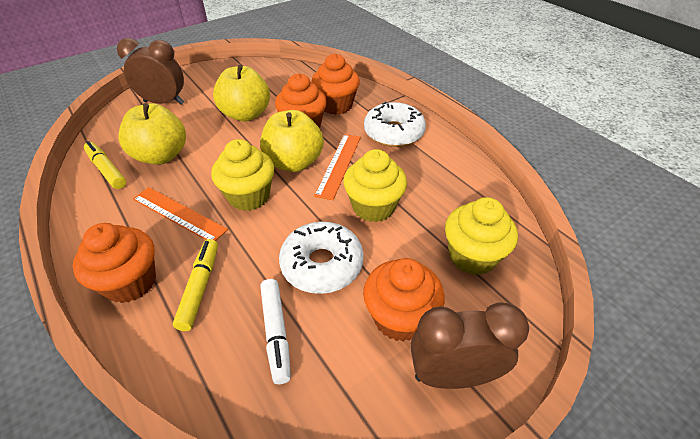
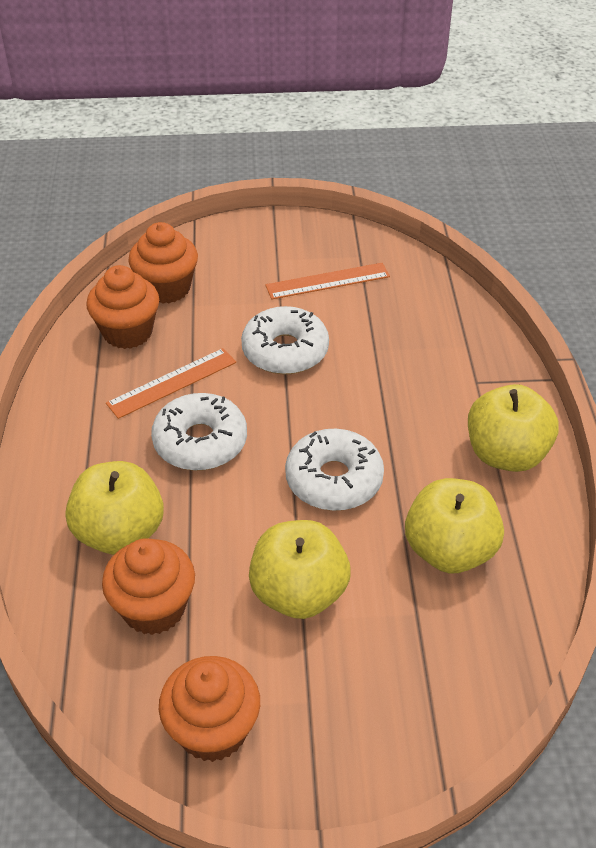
brown clock: [117,38,184,104] [410,302,529,389] = 2 -> none = 0
white donut: [279,222,364,294] [364,102,426,147] = 2 -> [151,393,247,471] [241,306,329,375] [285,429,384,511] = 3
white marker: [260,279,291,384] = 1 -> none = 0
yellow apple: [118,103,186,165] [213,65,270,121] [260,110,324,172] = 3 -> [65,461,164,555] [249,520,351,619] [405,478,504,573] [468,384,559,472] = 4
yellow cupcake: [211,139,274,211] [343,149,407,222] [445,197,518,275] = 3 -> none = 0
yellow marker: [84,141,126,189] [173,239,218,331] = 2 -> none = 0

